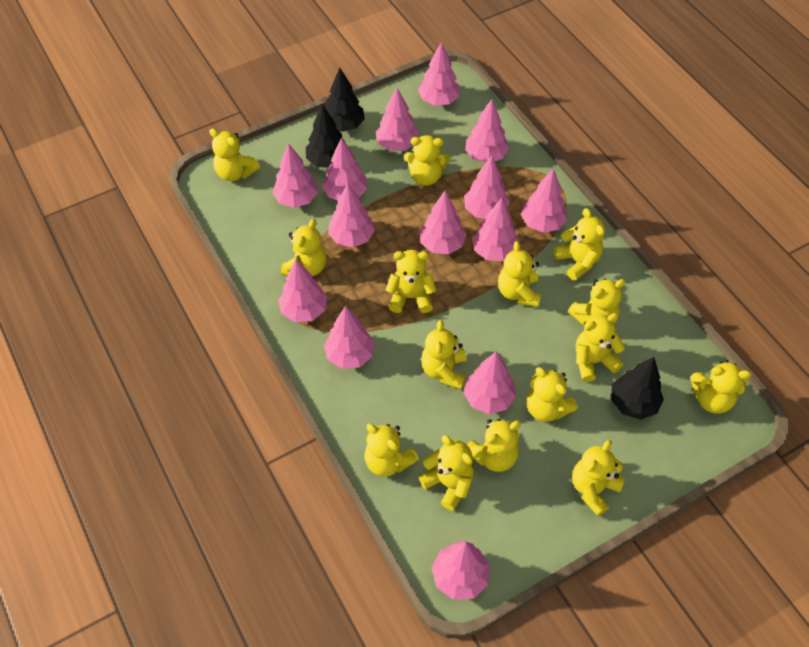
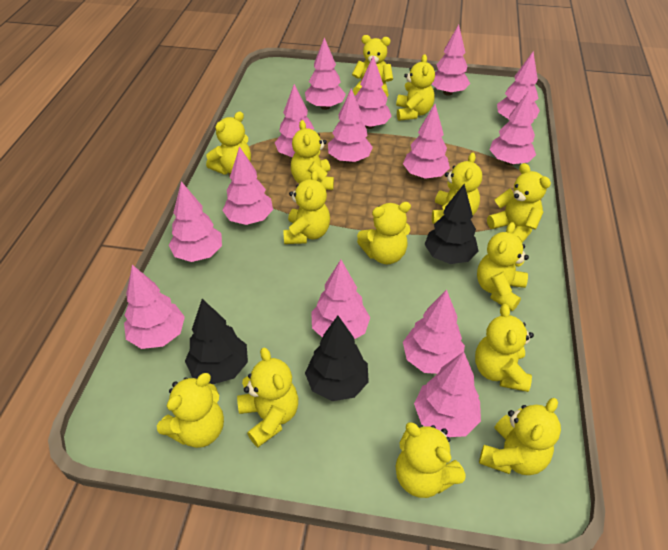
yellow teddy bear: [209,128,260,181] [281,219,327,276] [364,424,419,477] [386,250,437,313] [404,135,450,186] [418,435,474,511] [421,320,467,389] [467,419,521,472] [498,241,541,307] [527,367,578,422] [554,208,605,281] [568,279,626,326] [572,440,625,516] [576,313,625,382] [690,360,751,414] = 15 -> [157,373,224,448] [206,111,251,175] [237,348,298,447] [283,170,330,244] [291,120,334,190] [352,35,393,98] [357,202,411,264] [395,422,465,498] [396,54,435,121] [432,152,482,224] [475,304,534,392] [477,222,529,311] [479,398,561,475] [487,163,551,243] = 14

